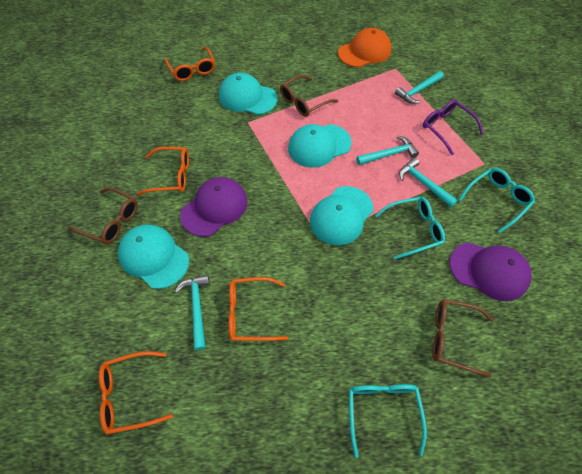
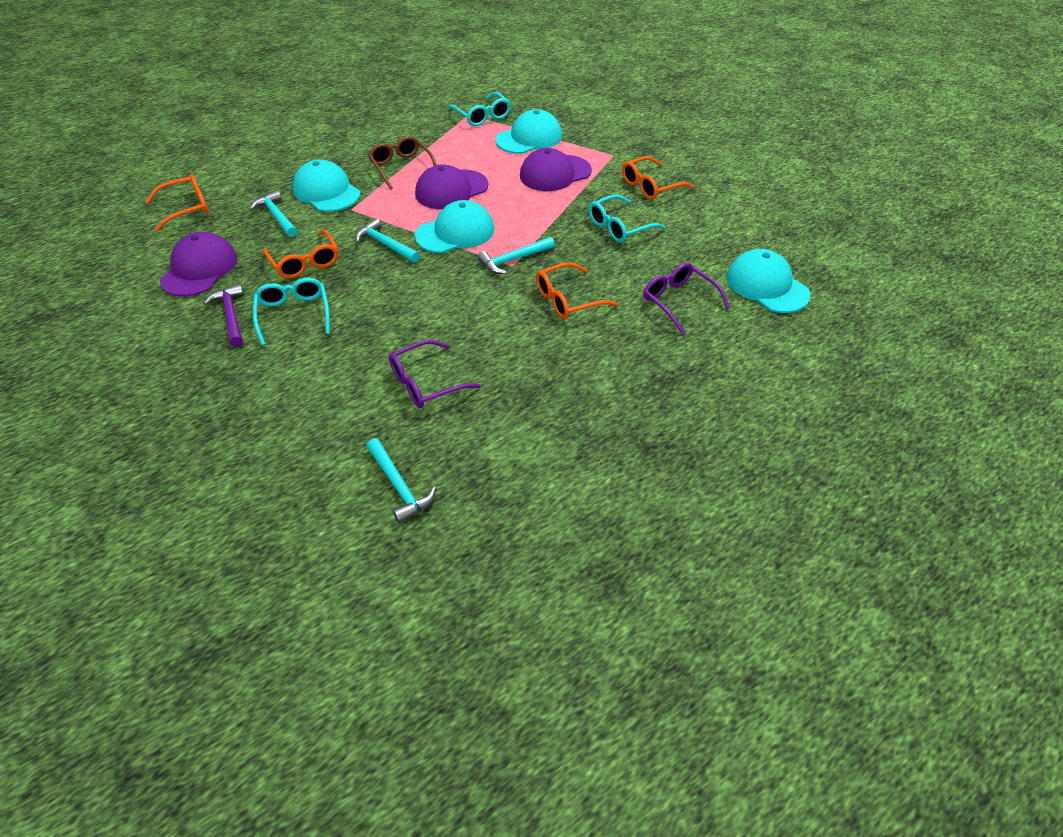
brown glasses: [69,187,138,244] [280,75,338,117] [432,299,493,377] = 3 -> [368,136,437,189] = 1
orange cap: [338,28,391,67] = 1 -> none = 0
purple cap: [180,177,248,237] [449,242,532,301] = 2 -> [160,232,237,297] [415,164,488,209] [520,148,592,191] = 3
purple glasses: [423,100,484,155] = 1 -> [389,340,481,408] [643,263,730,334] = 2
purple hammer: none = 0 -> [204,284,244,347] = 1

